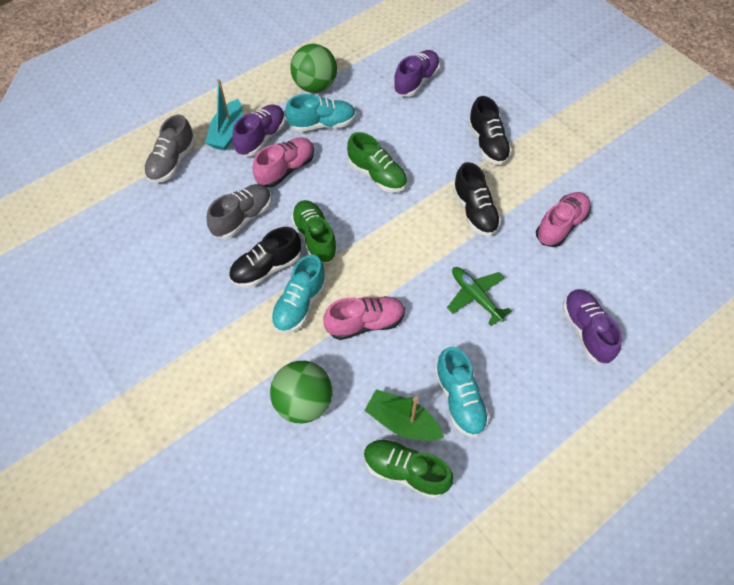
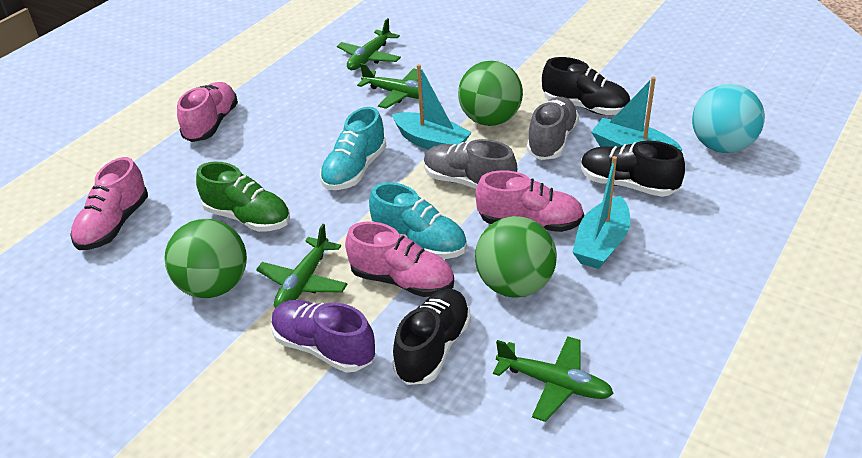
green ball: [270,361,333,423] [290,44,337,93] = 2 -> [165,219,247,298] [458,61,523,126] [475,216,557,297] = 3
green boat: [364,389,444,441] = 1 -> none = 0
green plane: [447,267,512,326] = 1 -> [256,224,347,308] [337,18,401,70] [357,63,423,109] [493,336,614,422] = 4
green shoe: [291,200,338,263] [347,132,407,192] [364,439,454,499] = 3 -> [196,162,290,232] = 1
pink shoe: [253,137,314,187] [323,296,405,340] [536,192,591,247] = 3 -> [70,157,148,250] [177,82,238,142] [345,222,454,297] [475,170,584,232] = 4
purple shoe: [232,104,286,156] [393,50,440,97] [562,289,622,364] = 3 -> [271,300,375,373] = 1
turquoise ball: none = 0 -> [692,84,765,153] = 1
turquoise boat: [205,79,243,151] = 1 -> [392,64,472,150] [572,156,630,269] [591,77,683,151] = 3
turquoise shoe: [271,255,326,333] [285,94,356,132] [435,347,490,437] = 3 -> [320,107,386,190] [369,182,467,259] = 2

